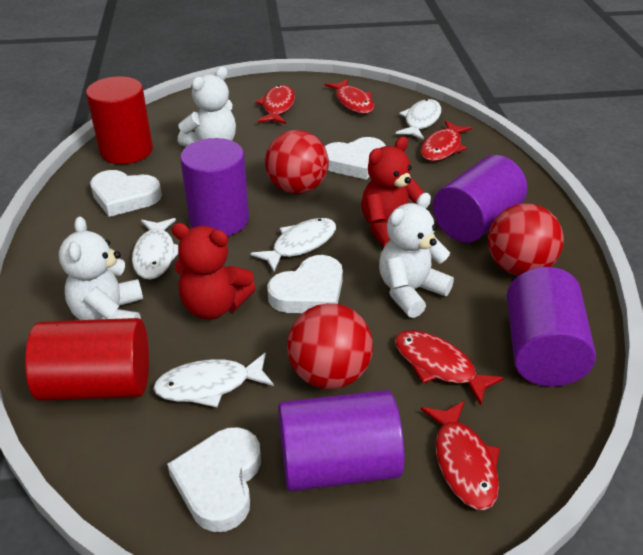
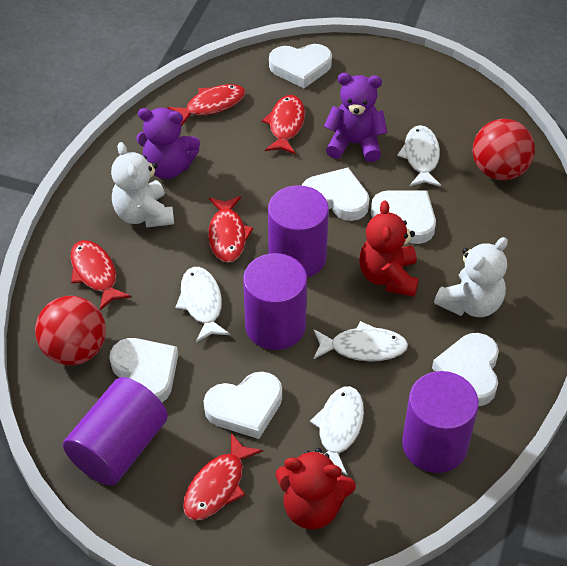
purple teddy bear: none = 0 -> [136,108,200,179] [324,73,388,162] = 2
red ball: [265,130,329,194] [287,303,373,389] [488,203,564,276] = 3 -> [35,296,106,365] [473,119,535,180] = 2
red cylinder: [25,318,149,401] [86,76,153,164] = 2 -> none = 0
white heart: [90,170,162,217] [167,427,261,532] [267,255,343,313] [325,137,386,180] = 4 -> [109,338,178,403] [204,372,282,439] [269,44,332,88] [302,168,369,221] [371,190,436,244] [432,333,499,406] = 6
white teddy bear: [59,216,143,320] [178,67,236,147] [379,193,454,318] = 3 -> [111,142,174,228] [434,237,508,317] = 2

